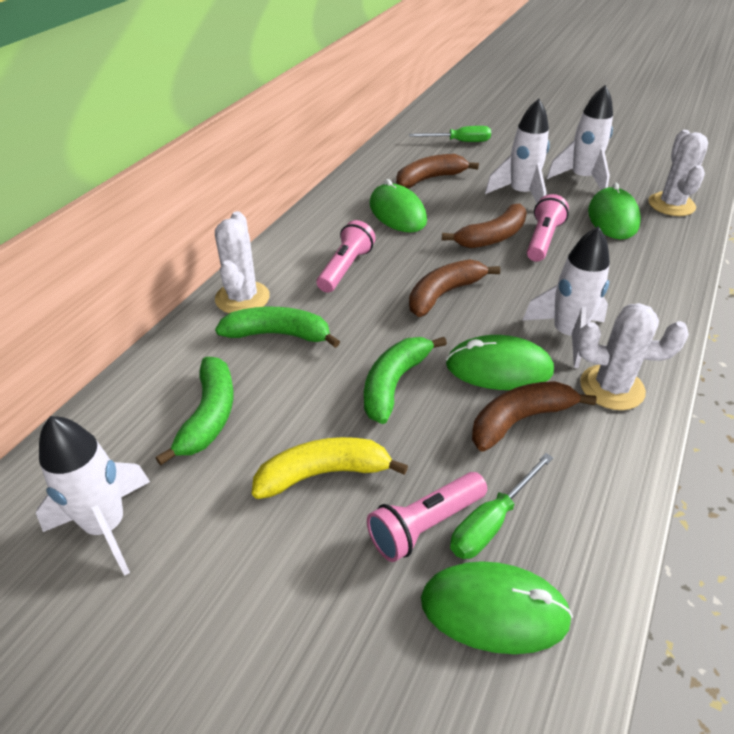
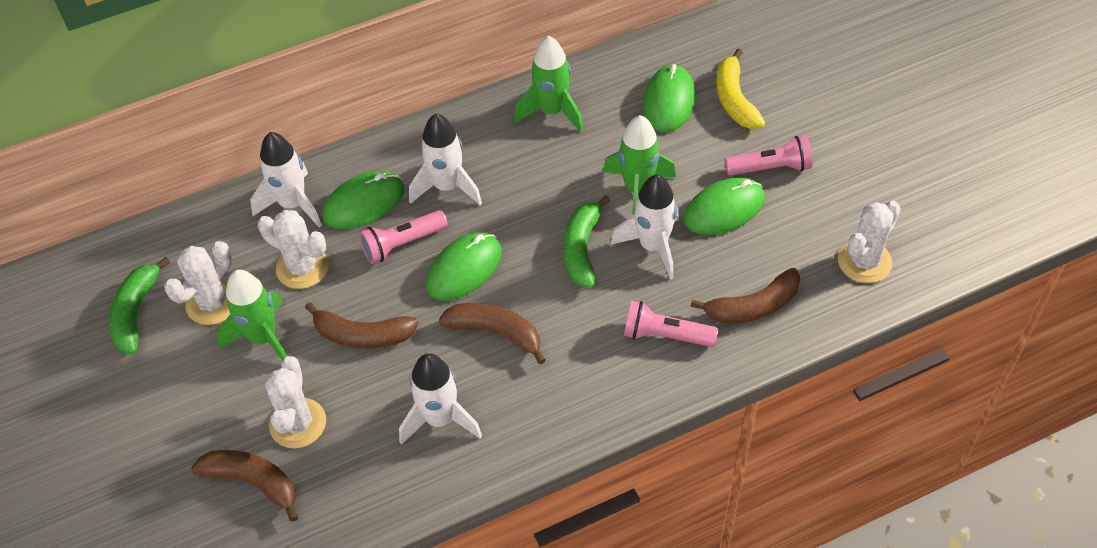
green banana: [156,357,234,465] [215,307,340,348] [364,337,447,424] = 3 -> [109,257,170,354] [563,195,610,288] = 2
green rocket: none = 0 -> [216,270,287,360] [514,36,584,132] [603,115,676,216] = 3
green screwdriver: [409,126,491,142] [450,453,553,559] = 2 -> none = 0
white cactus: [215,211,270,313] [577,303,689,410] [648,130,708,216] = 3 -> [164,241,232,325] [258,210,329,289] [265,356,326,448] [838,201,901,283] = 4

